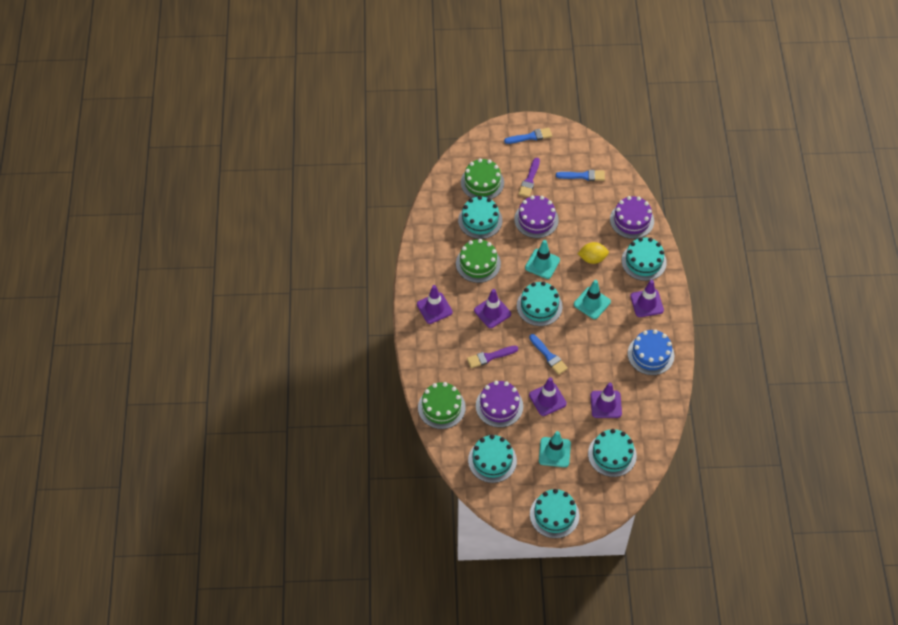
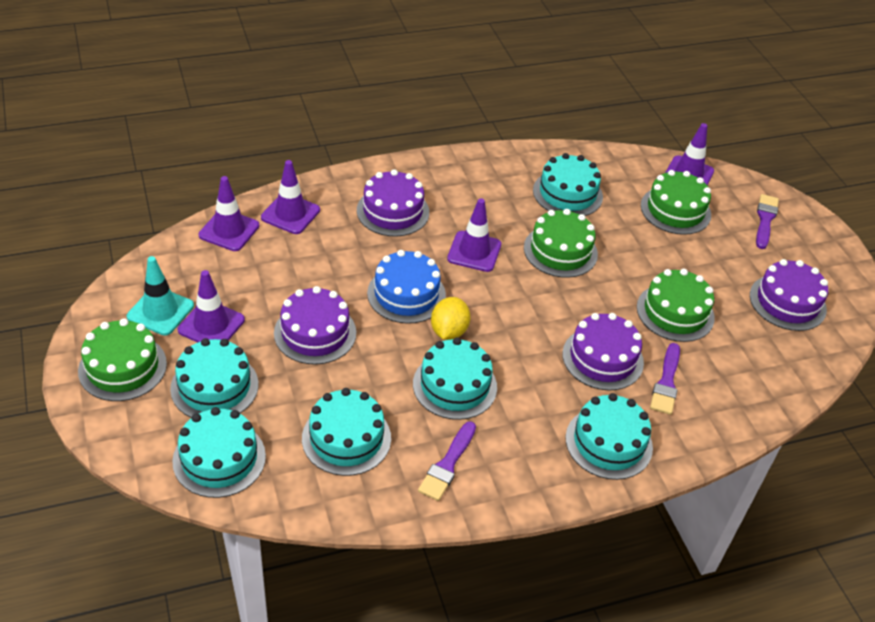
blue brush: [504,128,552,144] [529,334,568,375] [556,170,605,181] = 3 -> none = 0
green cake: [418,382,466,429] [456,239,501,283] [461,158,504,199] = 3 -> [78,318,167,401] [524,209,598,278] [637,269,715,342] [641,170,711,235] = 4
purple brush: [467,346,518,368] [519,158,540,197] = 2 -> [418,421,476,501] [650,343,680,415] [756,194,779,249] = 3
purple cake: [476,381,523,428] [514,195,559,238] [610,196,654,239] = 3 -> [274,286,356,365] [357,169,429,237] [562,313,644,390] [750,259,828,331] = 4
turquoise traffic cone: [525,240,560,279] [539,431,571,467] [574,280,611,319] = 3 -> [127,256,194,336] = 1

